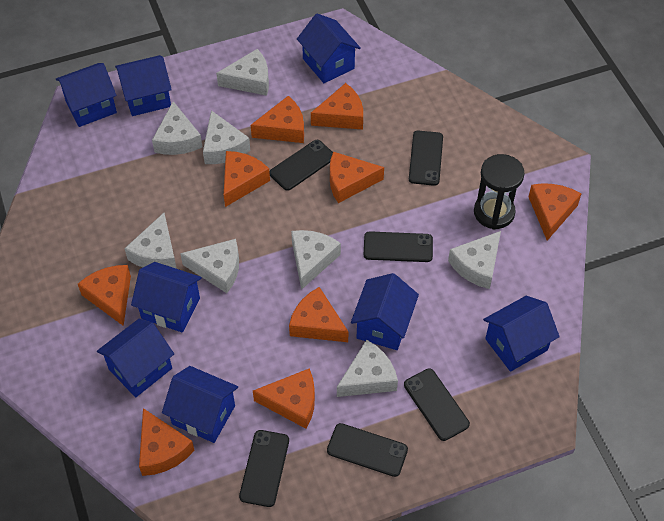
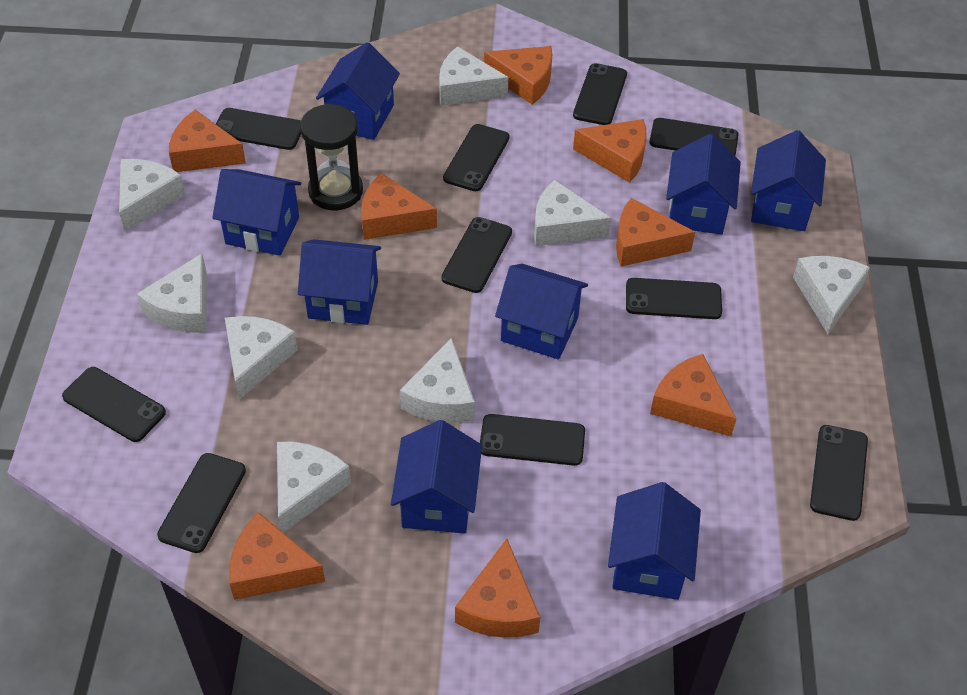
black phone: [239,430,289,507] [270,140,333,191] [327,423,408,477] [364,231,433,262] [404,368,470,441] [409,131,443,186] = 6 -> [62,367,166,442] [157,453,246,553] [216,108,301,150] [441,217,512,293] [443,124,510,191] [480,414,585,466] [573,63,627,125] [626,278,722,319] [650,118,739,156] [810,425,868,521] = 10
orange cheese: [78,265,131,326] [139,408,195,476] [224,151,270,207] [251,96,304,143] [253,368,315,429] [289,287,348,342] [311,83,363,130] [330,152,384,203] [528,183,581,241] = 9 -> [169,110,246,172] [229,512,325,600] [361,173,437,240] [455,539,540,638] [484,46,552,105] [573,119,647,183] [616,198,695,267] [650,354,736,436] = 8

